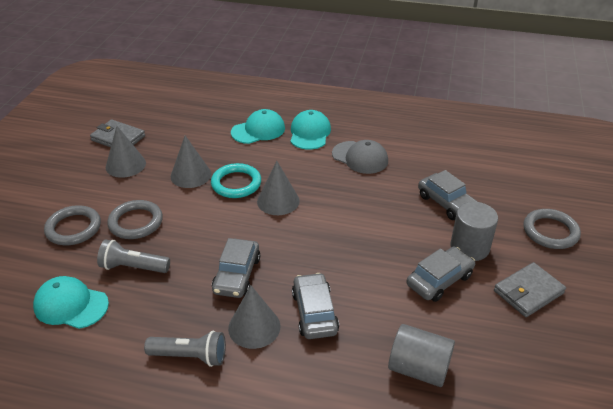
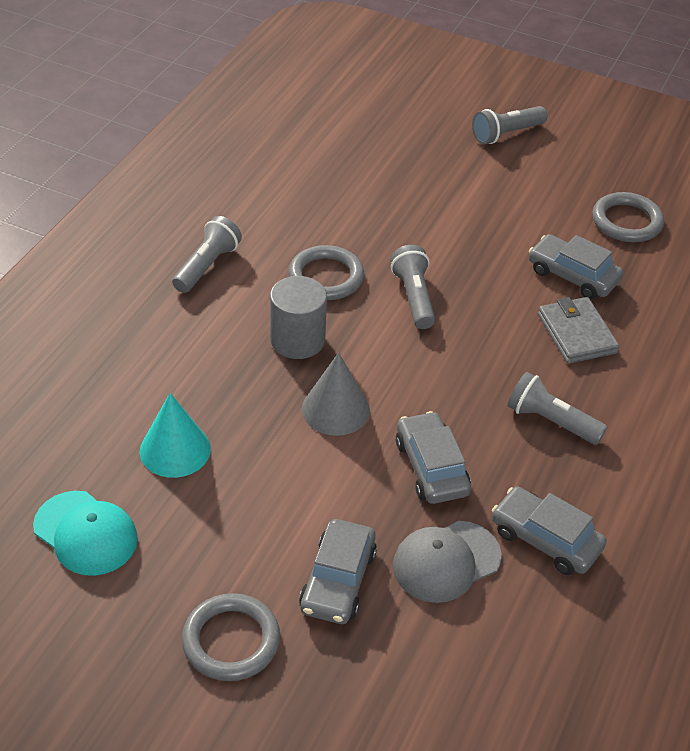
grey cone: [106,126,146,178] [171,136,211,188] [228,286,281,349] [257,161,300,215] = 4 -> [302,352,370,436] = 1
grey cylinder: [388,324,455,387] [450,202,498,261] = 2 -> [270,276,327,359] = 1
grey flashlight: [97,239,170,273] [144,331,226,367] = 2 -> [172,216,242,293] [390,245,435,329] [472,106,547,144] [507,372,607,445] = 4
grey wallet: [90,119,145,147] [494,262,566,317] = 2 -> [538,297,619,364] = 1
turquoise cap: [33,276,109,329] [231,109,285,144] [291,110,331,150] = 3 -> [33,491,138,576] = 1
turquoise cone: none = 0 -> [140,393,211,478] = 1
turquoise ring: [211,163,261,198] = 1 -> none = 0

